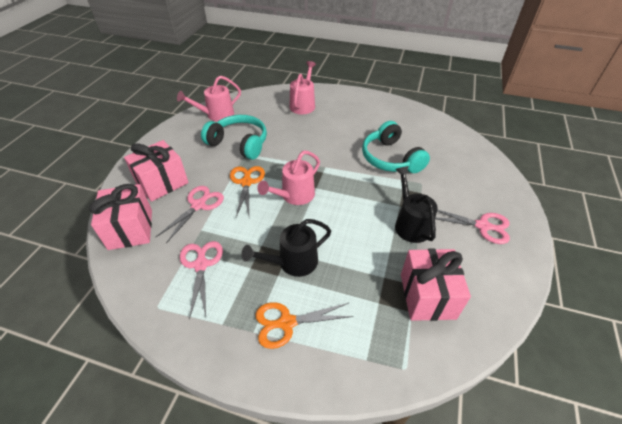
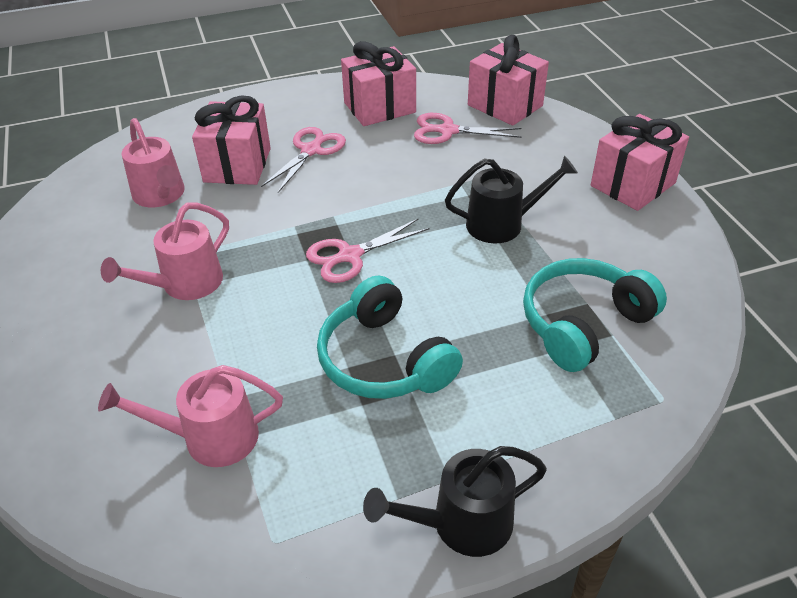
orange scissors: [230,166,265,217] [255,302,354,349] = 2 -> none = 0
pink gift: [89,184,152,250] [124,140,189,202] [401,249,471,321] = 3 -> [192,95,271,185] [341,41,416,126] [468,35,549,126] [591,114,689,211] = 4

